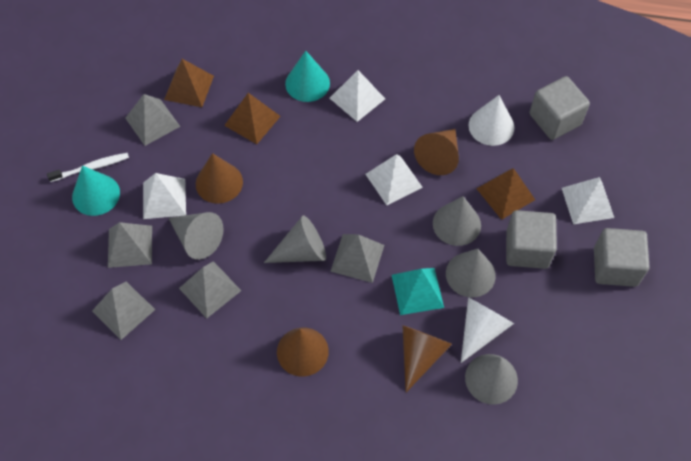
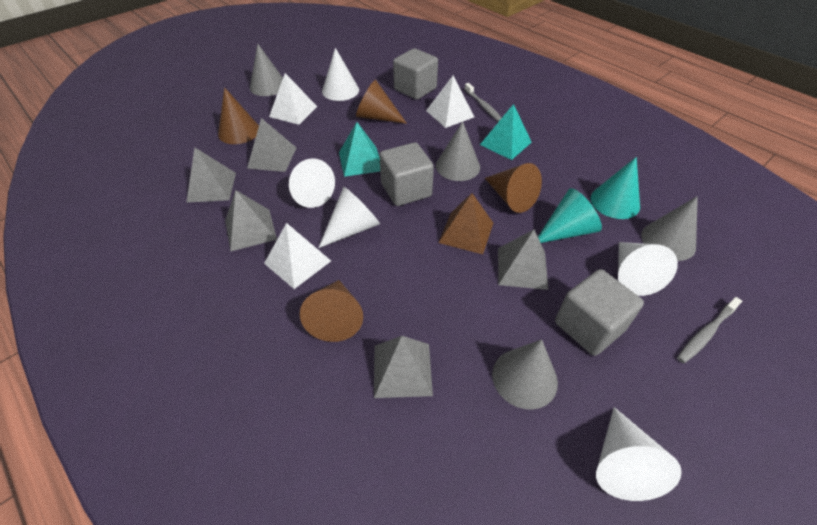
brown pyramid: [164,59,214,107] [224,93,281,144] [476,168,535,220] = 3 -> [438,193,493,254] = 1
grey cone: [169,212,224,260] [264,215,326,263] [433,196,481,246] [446,249,496,297] [465,354,518,404] = 5 -> [250,44,283,96] [436,121,480,181] [492,339,558,410] [641,196,698,261] = 4
grey toothbrush: none = 0 -> [465,83,502,122] [677,297,742,363] = 2
turquoise pyramid: [392,268,444,315] = 1 -> [339,122,380,177] [480,104,532,160] = 2
white cone: [461,297,514,363] [468,95,514,146] = 2 -> [289,158,335,208] [318,187,380,248] [322,48,359,101] [596,407,682,501] [618,242,678,296] = 5
white pyramid: [143,173,186,219] [330,70,385,122] [366,154,423,205] [562,177,614,224] = 4 -> [264,223,331,289] [269,73,317,125] [426,76,474,128] = 3
white toothbrush: [47,153,129,182] = 1 -> none = 0

